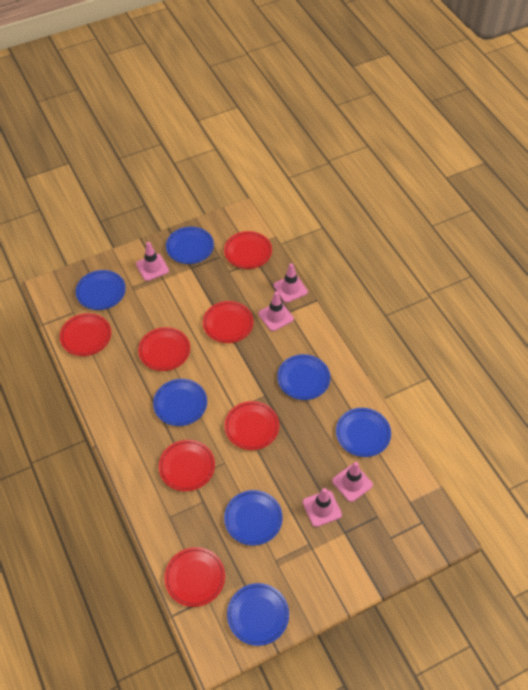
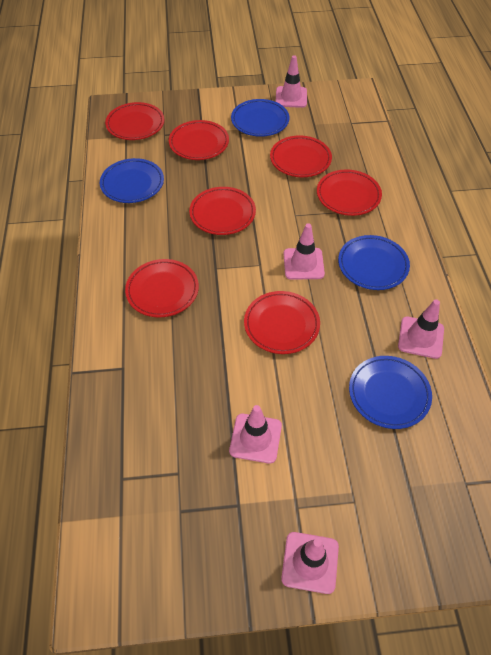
blue plate: [76,270,126,310] [153,379,207,426] [166,227,214,264] [224,490,283,545] [227,583,289,646] [277,354,330,400] [336,408,391,457] = 7 -> [100,158,164,203] [231,99,290,137] [338,235,410,290] [349,356,432,429] = 4

